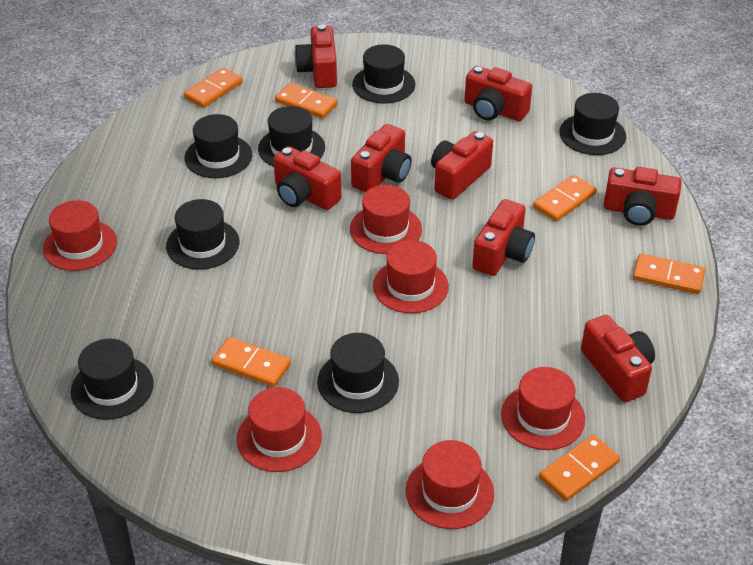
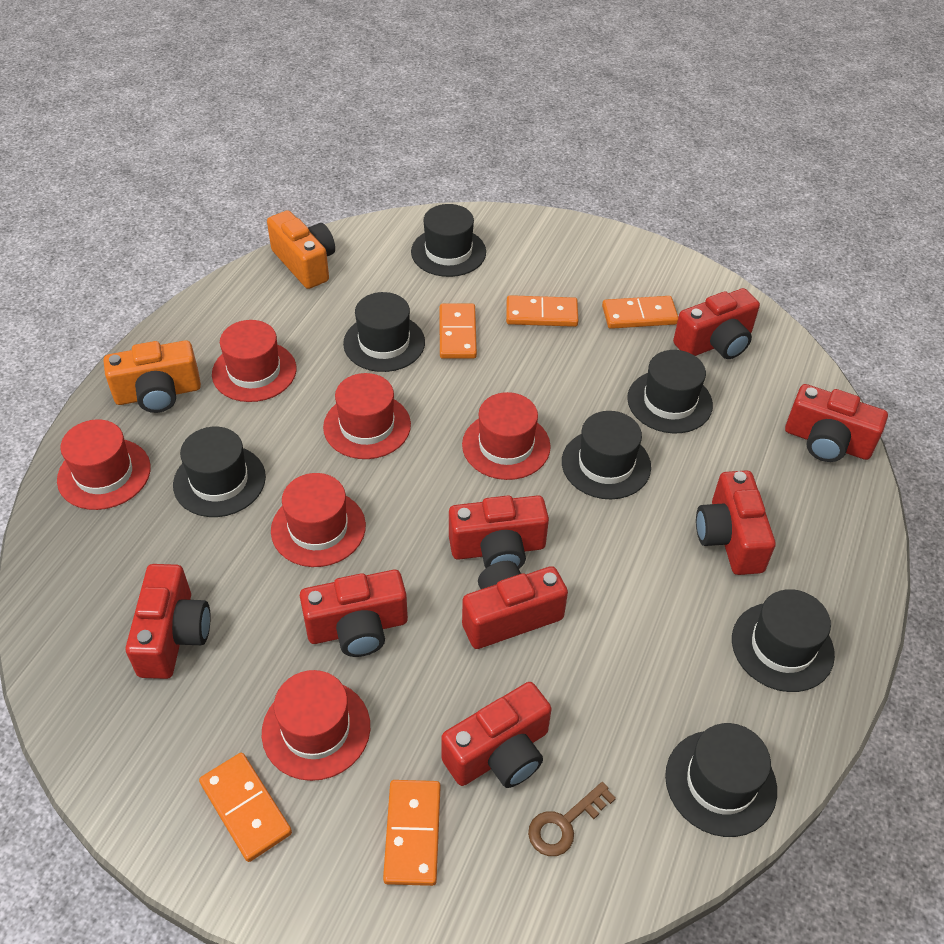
brown key: none = 0 -> [528,782,616,856] = 1
orange camera: none = 0 -> [104,340,201,413] [267,210,335,289] = 2
orange domino: [184,68,243,108] [212,337,291,387] [275,83,338,119] [533,175,597,221] [539,434,620,501] [633,253,705,294] = 6 -> [199,753,292,862] [383,780,441,886] [440,304,477,359] [506,295,578,327] [602,296,678,329] = 5

